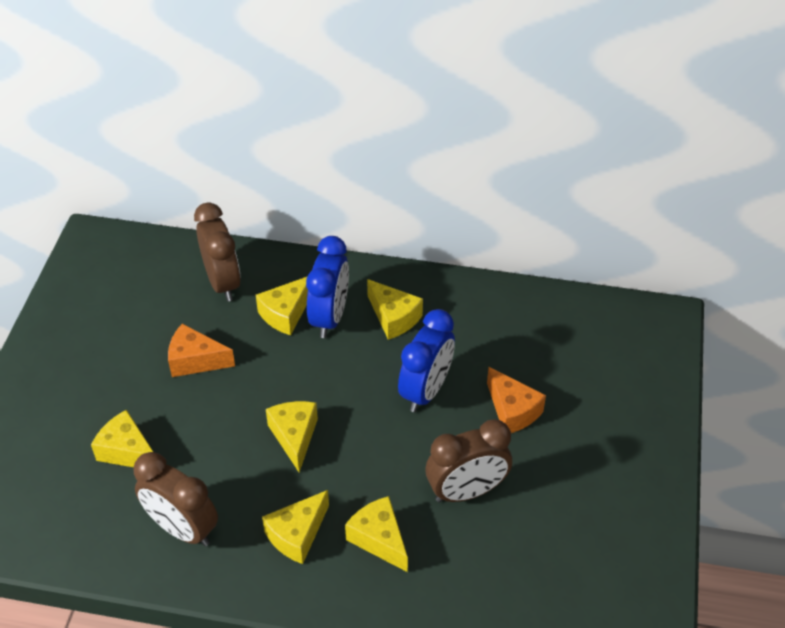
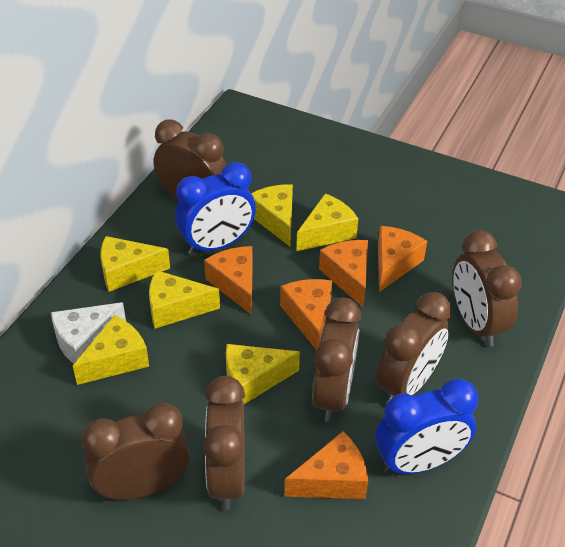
brown clock: [134,452,218,546] [194,202,241,302] [426,419,512,502] = 3 -> [82,403,190,500] [154,120,227,199] [203,376,245,509] [312,298,361,422] [376,292,452,404] [453,230,522,347] = 6
orange cheese: [168,324,235,377] [487,367,546,433] = 2 -> [204,246,253,315] [280,279,332,350] [285,432,368,499] [319,240,368,307] [378,226,427,292] = 5
white cheese: none = 0 -> [51,302,126,364] = 1

